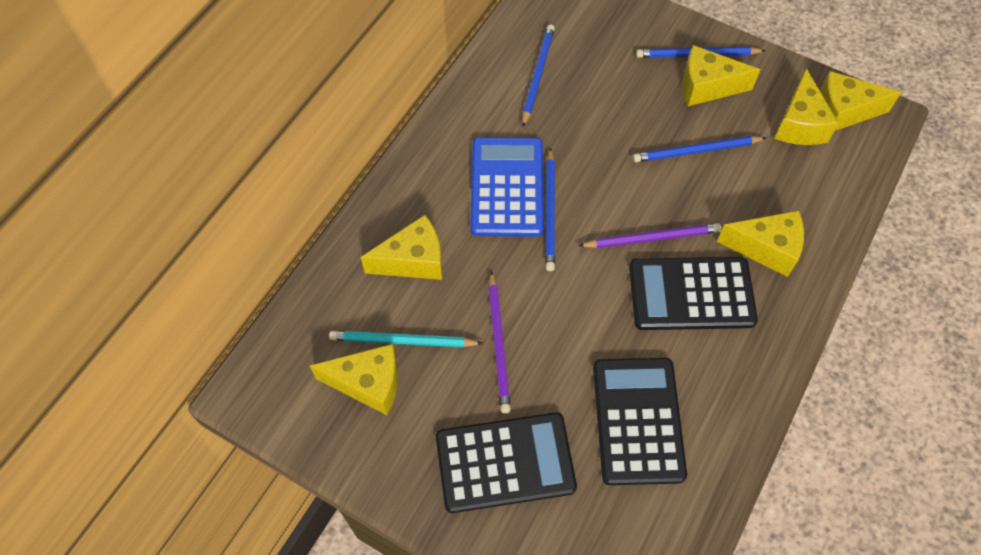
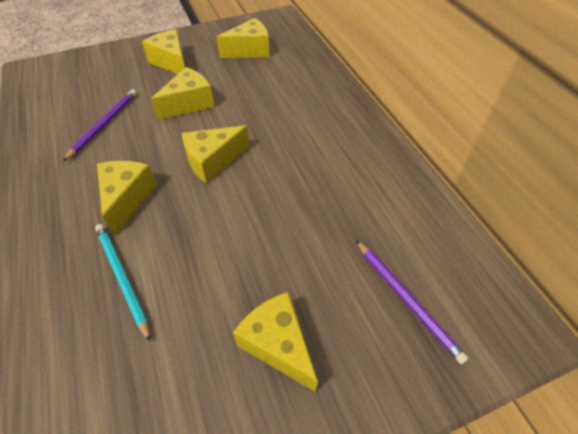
black calculator: [436,412,577,513] [593,358,687,485] [629,257,758,330] = 3 -> none = 0
blue calculator: [470,137,544,237] = 1 -> none = 0
blue pencil: [522,24,555,127] [545,148,555,271] [633,136,766,162] [636,47,766,58] = 4 -> none = 0

